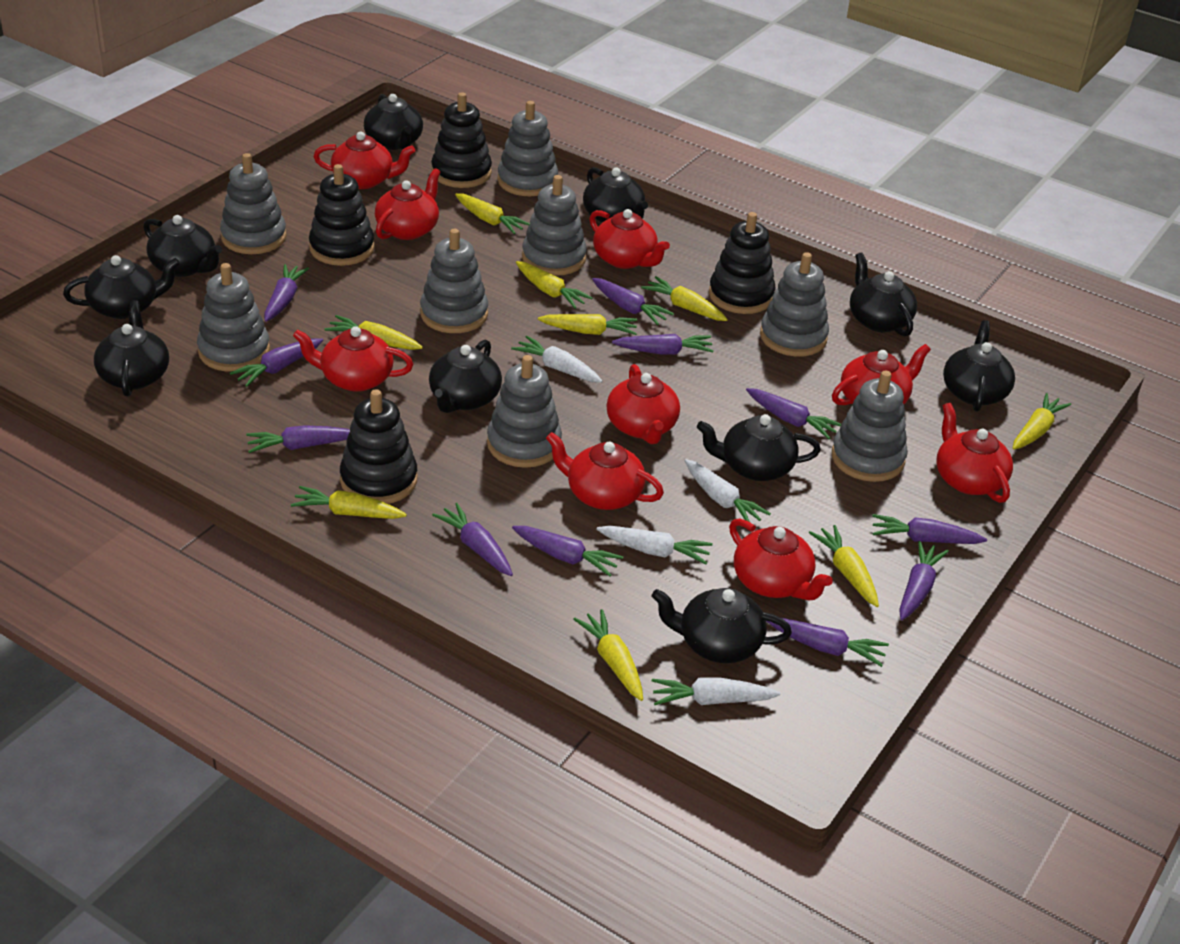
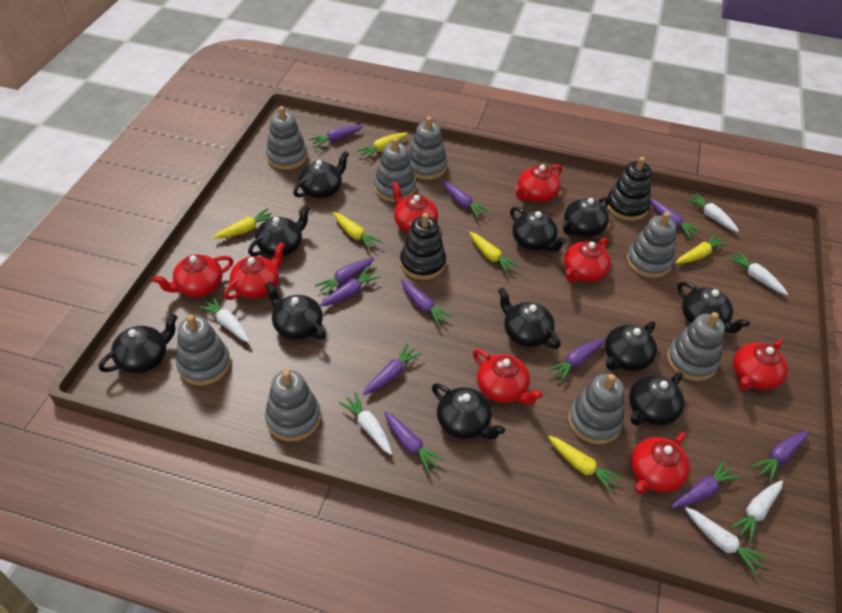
black stacking toy: [309,164,375,266] [340,389,418,504] [431,92,492,188] [709,212,776,314] = 4 -> [400,213,446,280] [607,157,651,221] = 2
black teapot: [63,255,180,319] [94,300,169,397] [143,215,222,277] [364,94,423,150] [429,340,502,413] [583,167,648,223] [651,588,792,663] [697,414,821,481] [850,252,917,336] [943,320,1015,412] = 10 -> [99,314,178,373] [248,206,310,257] [265,282,325,340] [293,151,349,198] [432,383,505,440] [498,287,561,349] [510,207,567,252] [562,197,610,237] [605,321,657,371] [629,372,685,425] [677,282,750,333] = 11
red teapot: [293,326,413,392] [313,131,415,189] [375,168,441,240] [546,432,664,510] [589,209,670,269] [606,364,680,444] [729,518,833,600] [832,344,931,405] [936,403,1013,503] = 9 -> [152,254,233,297] [224,242,285,300] [391,181,438,232] [473,349,543,404] [514,165,562,202] [564,237,611,282] [631,432,690,494] [733,339,788,390] = 8
white carrot: [511,336,602,383] [597,526,713,564] [652,677,780,705] [684,459,771,522] = 4 -> [198,296,250,343] [339,392,392,455] [685,507,768,576] [686,193,739,232] [727,251,788,295] [730,480,783,544] = 6
yellow carrot: [291,486,407,519] [324,315,423,350] [455,193,530,234] [516,261,593,309] [538,314,637,335] [573,609,643,701] [641,276,728,321] [809,525,879,607] [1013,393,1071,450] = 9 -> [213,208,272,239] [333,212,382,251] [357,133,408,159] [469,232,520,274] [548,436,623,493] [676,234,729,264] = 6

